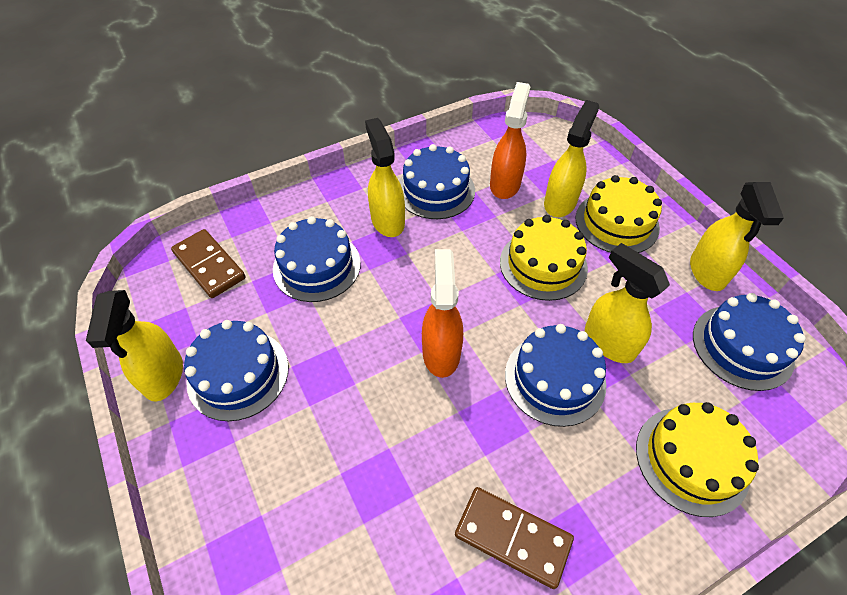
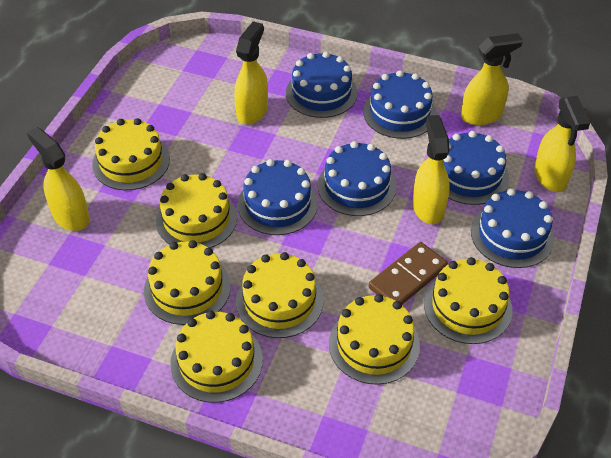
blue cake: [184,320,289,421] [273,216,361,302] [399,144,475,219] [505,324,606,427] [693,293,806,391] = 5 -> [238,159,318,235] [286,52,358,118] [318,141,396,216] [363,70,437,139] [443,131,509,205] [471,188,554,268] = 6
brown domino: [171,229,246,298] [455,487,574,589] = 2 -> [369,242,448,305] = 1
orange spray bottle: [422,249,463,378] [490,82,530,199] = 2 -> none = 0
yellow cake: [500,215,588,301] [576,175,662,253] [636,402,759,517] = 3 -> [92,118,170,190] [144,240,231,325] [156,173,237,248] [170,311,263,403] [236,252,324,338] [329,294,420,385] [424,257,513,344] = 7

